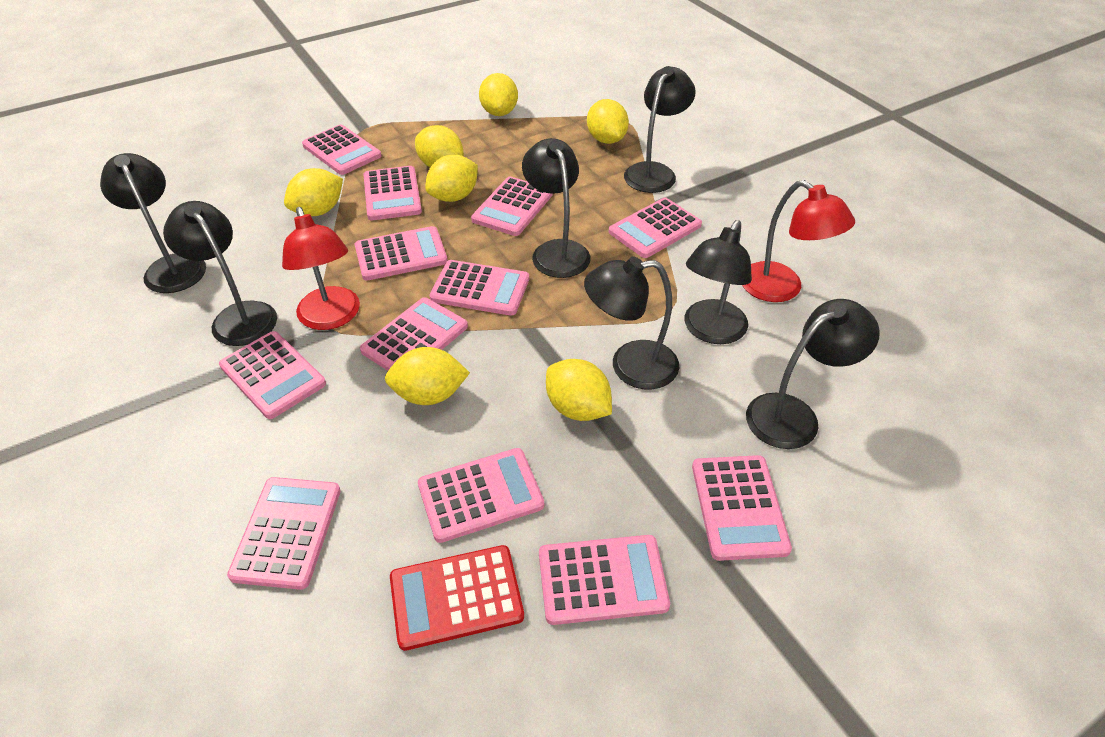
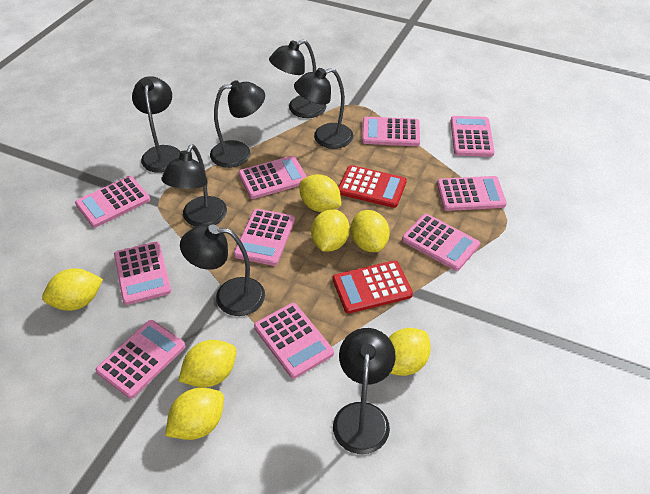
pink calculator: [219,331,326,419] [227,477,341,590] [302,125,381,175] [355,226,448,281] [360,297,468,371] [363,166,422,220] [418,448,544,543] [429,260,529,316] [471,177,553,236] [539,535,670,625] [609,198,702,258] [692,455,792,561] = 12 -> [75,176,150,228] [96,320,185,399] [114,241,171,305] [234,209,295,266] [239,156,307,199] [254,303,334,379] [362,117,420,146] [402,214,480,271] [437,176,507,211] [451,116,495,157] = 10
red calculator: [390,545,524,651] = 1 -> [333,261,413,314] [338,165,407,208] = 2
red lamp: [282,207,360,330] [742,180,855,302] = 2 -> none = 0

